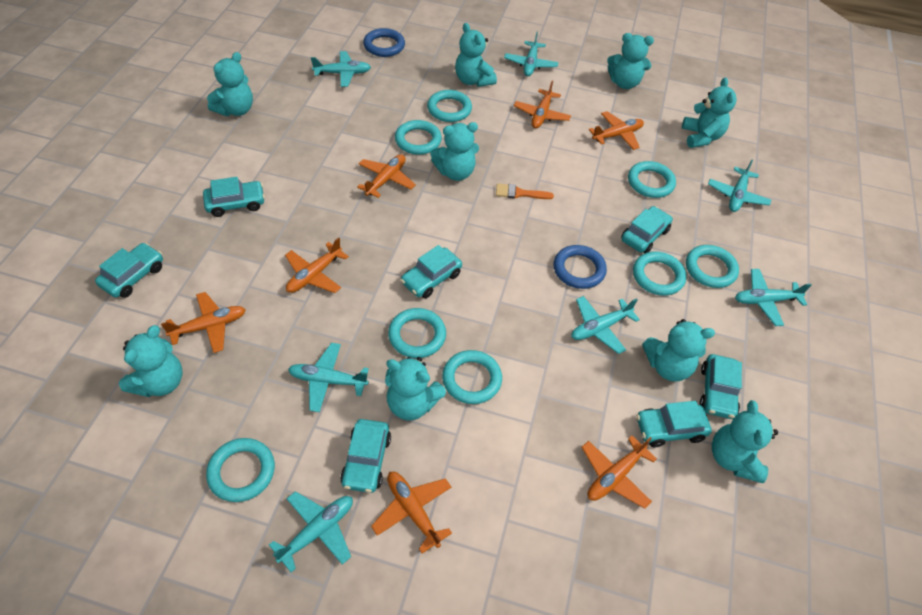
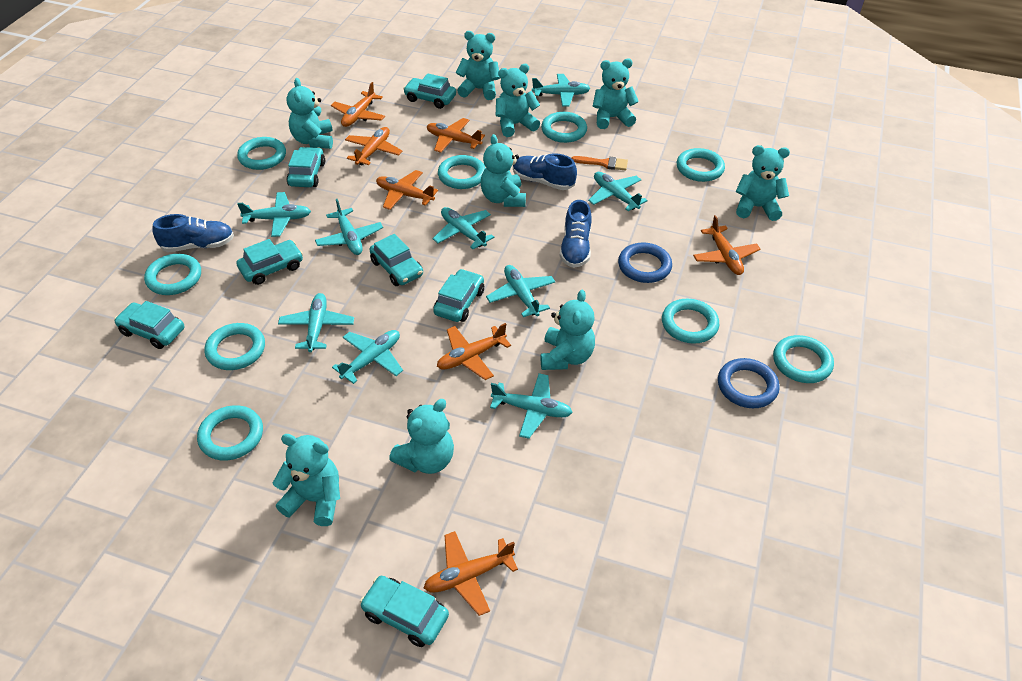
blue shoe: none = 0 -> [152,214,234,252] [513,153,577,190] [560,200,592,268] = 3
turquoise plane: [269,491,353,572] [288,343,369,412] [311,51,371,87] [504,32,559,76] [571,296,640,354] [708,159,771,212] [735,269,811,326] = 7 -> [237,192,311,237] [278,293,354,352] [315,199,383,255] [332,330,403,384] [433,207,494,249] [486,265,555,317] [490,373,573,439] [532,74,590,107] [588,172,648,211] = 9
turquoise ring: [206,438,275,502] [388,308,446,358] [395,120,442,155] [427,90,472,122] [442,350,502,404] [628,161,676,198] [633,251,687,296] [686,245,739,288] = 8 -> [144,254,201,295] [197,405,263,460] [204,323,265,370] [237,137,286,170] [438,155,486,189] [541,112,587,143] [662,299,719,344] [677,148,725,182] [773,335,834,383] = 9

